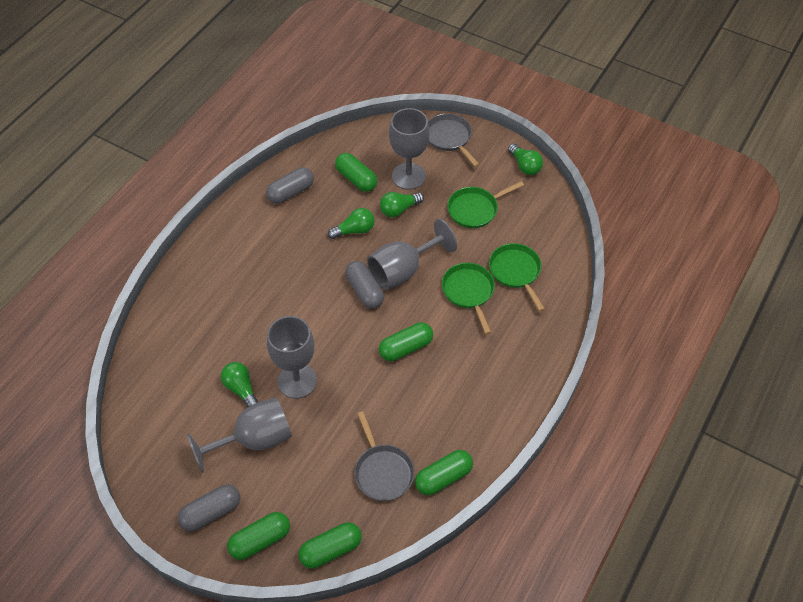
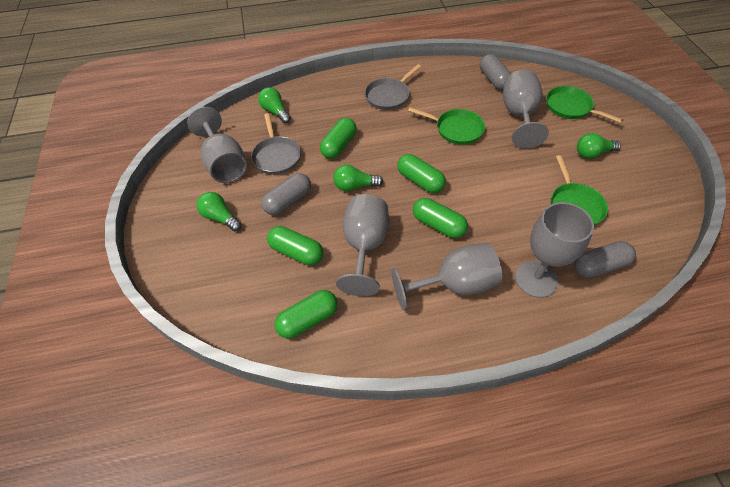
grey goblet: [187,397,292,473] [267,316,317,399] [367,219,457,290] [389,108,430,190] = 4 -> [187,107,247,183] [336,194,389,296] [391,243,502,311] [503,70,549,149] [515,202,594,298] = 5

